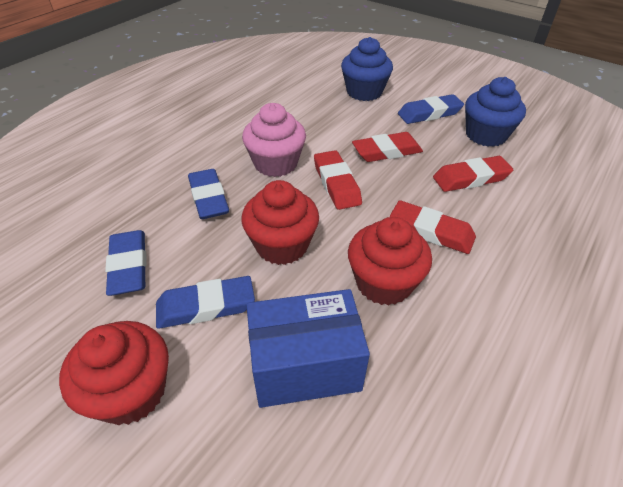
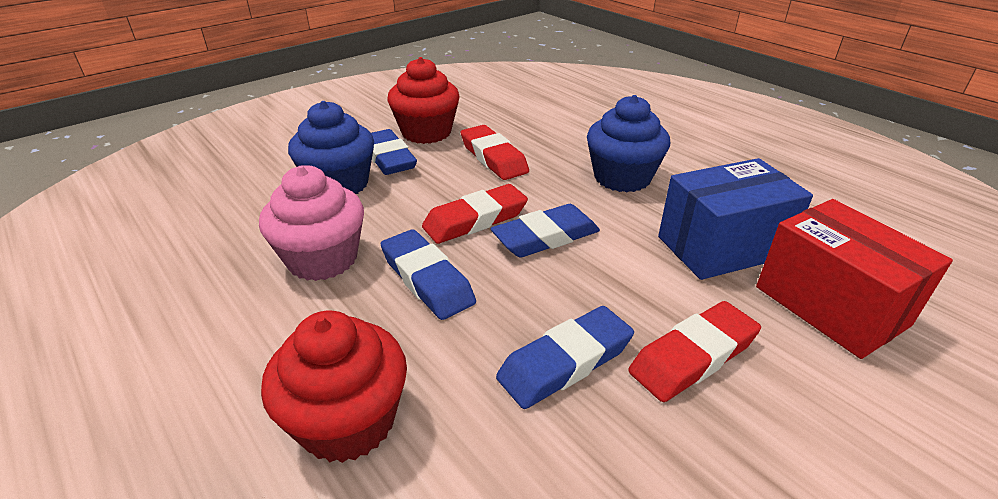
red box: none = 0 -> [756,199,953,359] = 1
red cupcake: [59,321,169,425] [241,180,319,265] [348,217,432,306] = 3 -> [261,311,407,463] [388,57,460,144] = 2
red eraser: [314,150,362,210] [352,132,423,162] [390,200,476,254] [433,156,513,192] = 4 -> [422,184,528,244] [461,125,529,180] [628,301,761,402] = 3

